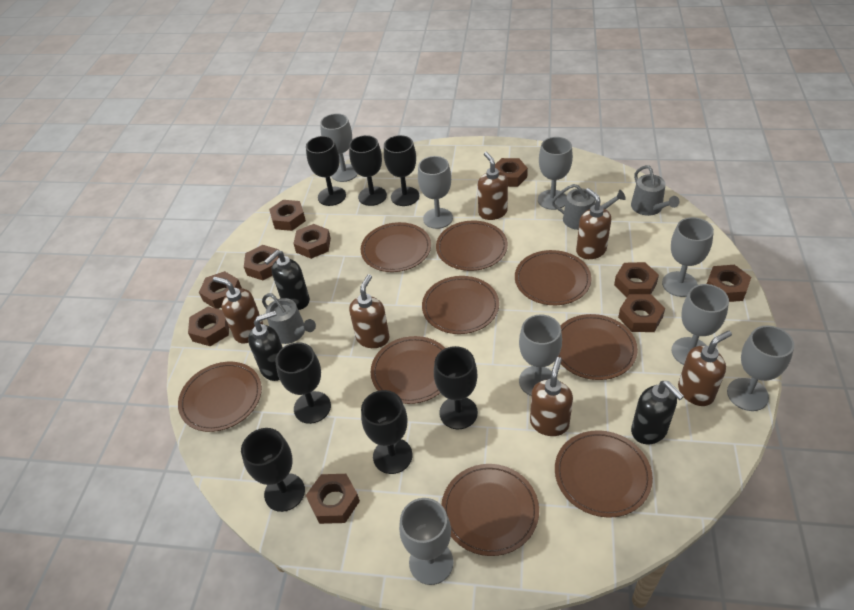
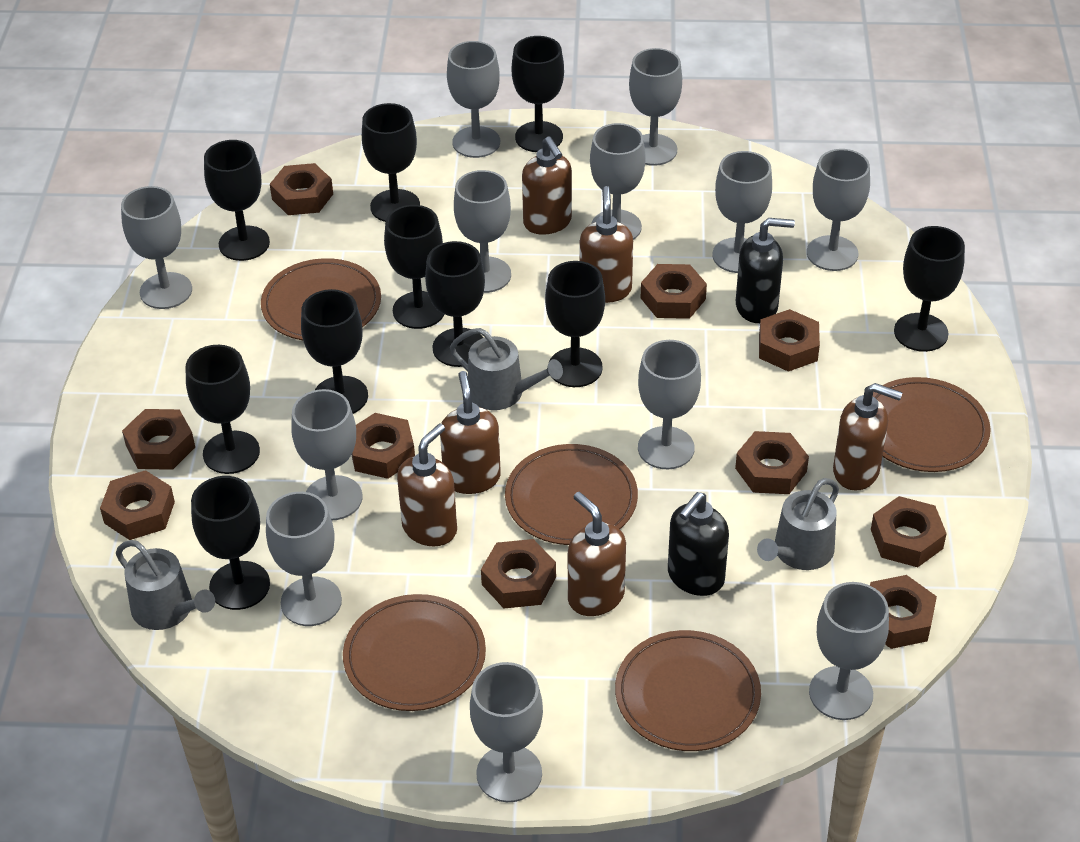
black goblet: [241,428,305,512] [275,342,331,424] [306,136,346,206] [349,135,387,206] [361,390,413,474] [384,135,419,206] [434,346,478,429] = 7 -> [185,345,260,474] [191,476,270,610] [204,140,270,261] [301,289,368,414] [362,103,420,222] [384,205,444,329] [425,241,485,367] [512,36,564,152] [545,261,605,387] [894,226,965,352] = 10
black soap dispenser: [248,311,283,381] [264,250,310,310] [631,381,684,444] = 3 -> [668,492,729,596] [736,218,795,323] = 2
brown plate: [178,362,262,432] [361,222,431,272] [371,336,445,404] [422,276,499,334] [436,220,508,271] [441,464,539,556] [515,250,592,305] [555,430,653,518] [558,314,638,380] = 9 -> [261,258,381,340] [343,594,486,711] [505,444,638,545] [615,630,761,751] [873,377,991,472] = 5
grey goblet: [320,113,358,182] [399,498,453,585] [418,156,453,229] [519,314,562,396] [538,137,573,210] [662,217,714,297] [672,284,729,365] [727,326,794,411] = 8 -> [121,186,192,309] [266,492,342,626] [291,389,362,520] [447,41,500,158] [454,170,511,293] [470,662,543,802] [590,123,646,240] [629,48,682,166] [638,340,701,469] [712,151,772,273] [807,149,870,271] [809,582,889,720] = 12

